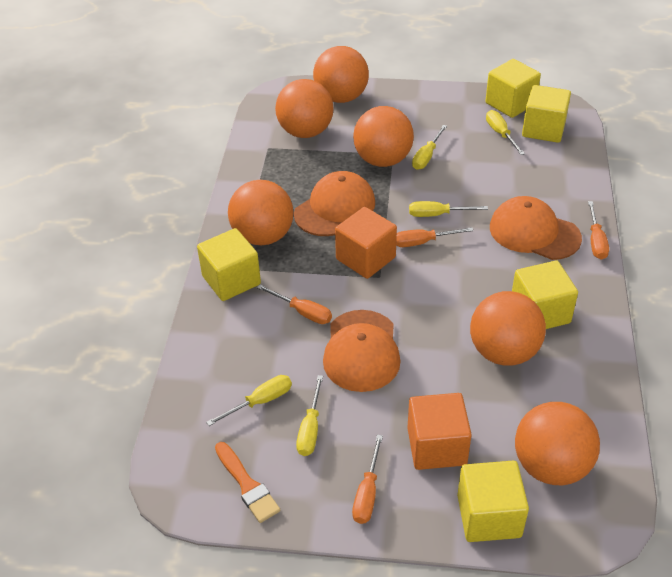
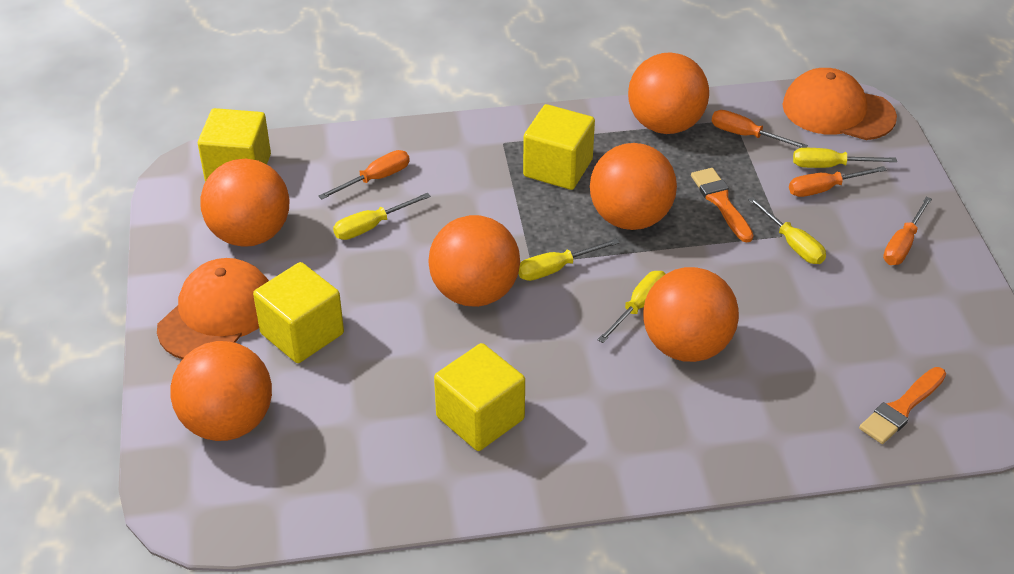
orange brush: [215,442,280,523] = 1 -> [691,168,754,242] [859,367,946,444] = 2
orange cap: [294,171,375,236] [323,310,401,392] [490,196,582,260] = 3 -> [157,258,269,359] [782,68,897,140] = 2
orange cube: [335,207,397,279] [408,393,472,470] = 2 -> none = 0
yellow cube: [197,228,261,301] [457,461,529,542] [486,59,541,118] [512,261,578,329] [522,85,571,143] = 5 -> [198,108,271,182] [253,262,344,363] [434,343,525,451] [523,104,595,190] = 4

